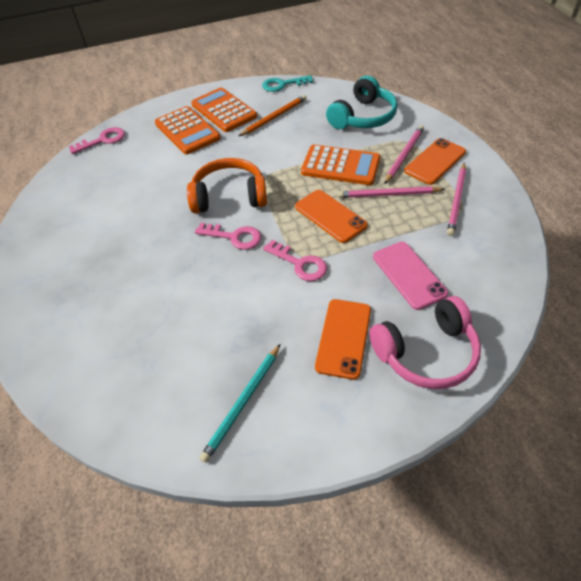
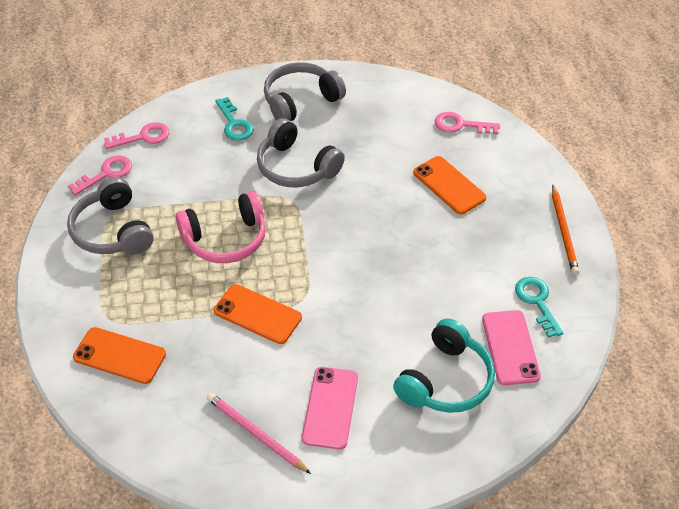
grey headphones: none = 0 -> [67,177,154,255] [257,118,345,188] [264,62,346,121] = 3
orange calculator: [155,106,221,154] [191,87,257,132] [301,145,380,185] = 3 -> none = 0
orange headphones: [187,158,267,213] = 1 -> none = 0
pink pencil: [338,186,445,198] [384,125,424,184] [447,163,466,236] = 3 -> [207,393,311,474] = 1
pink phone: [373,242,448,310] = 1 -> [302,367,358,450] [482,310,541,385] = 2
turquoise key: [262,75,313,92] = 1 -> [215,97,254,141] [515,277,563,338] = 2
turquoise pencil: [199,344,280,463] = 1 -> none = 0

